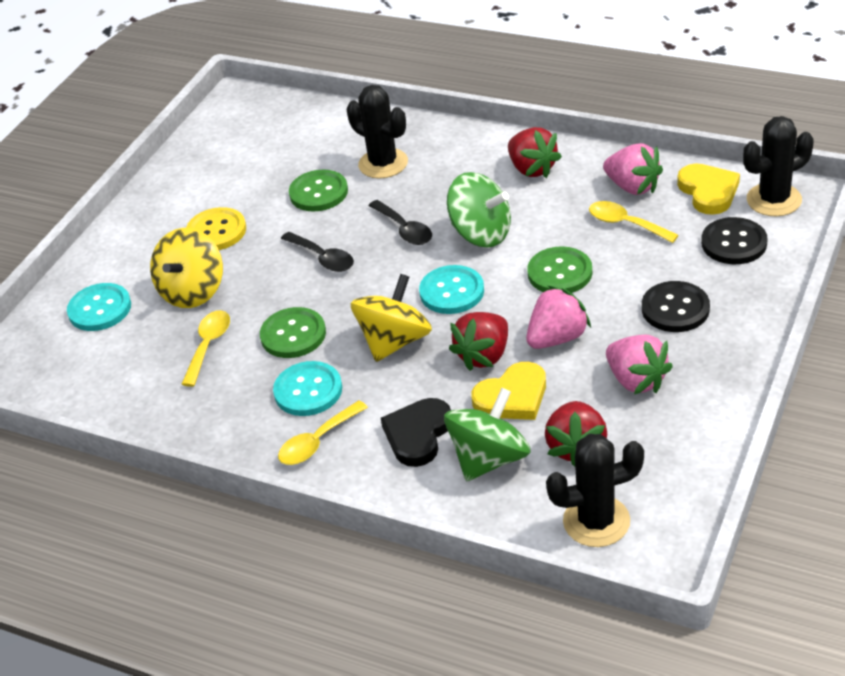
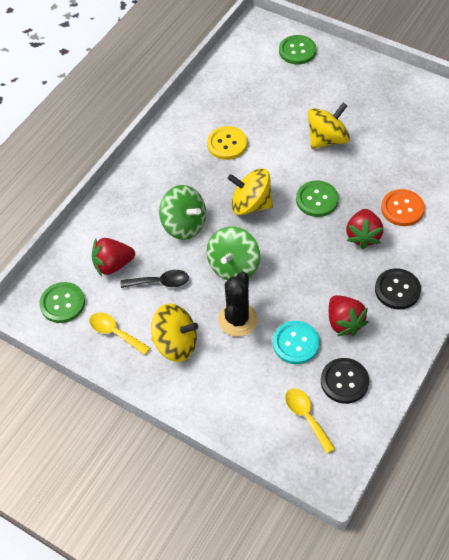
black cactus: [347,85,408,178] [546,434,644,547] [743,116,814,216] = 3 -> [218,271,258,337] = 1
black heart: [381,398,451,467] = 1 -> none = 0
black spoon: [281,232,354,272] [368,200,432,245] = 2 -> [121,270,189,288] = 1
orange button: none = 0 -> [381,189,425,226] = 1
pink strawberry: [526,286,591,349] [603,143,663,195] [606,335,673,394] = 3 -> none = 0
turquoise button: [67,283,131,331] [273,361,342,416] [419,265,484,314] = 3 -> [273,321,320,364] = 1
yellow heart: [471,362,546,420] [677,164,740,215] = 2 -> none = 0
yellow spinning top: [150,228,223,308] [351,274,432,362] = 2 -> [151,304,198,362] [228,168,273,215] [308,103,350,149] = 3
yellow spoon: [181,310,230,387] [278,400,368,465] [589,201,679,243] = 3 -> [89,312,150,355] [285,388,335,454] = 2

